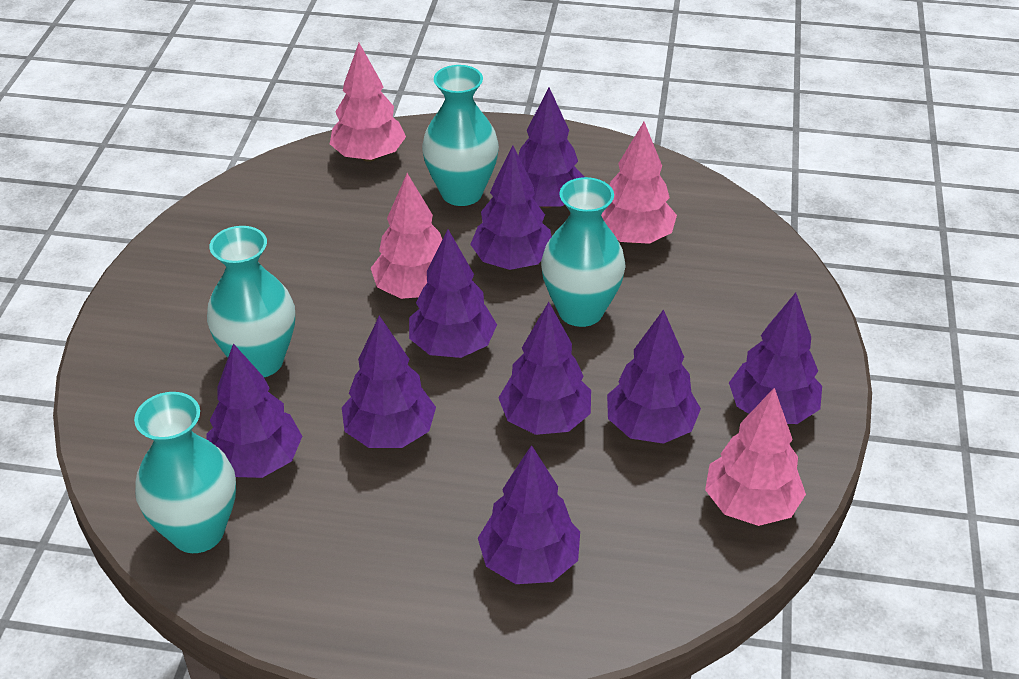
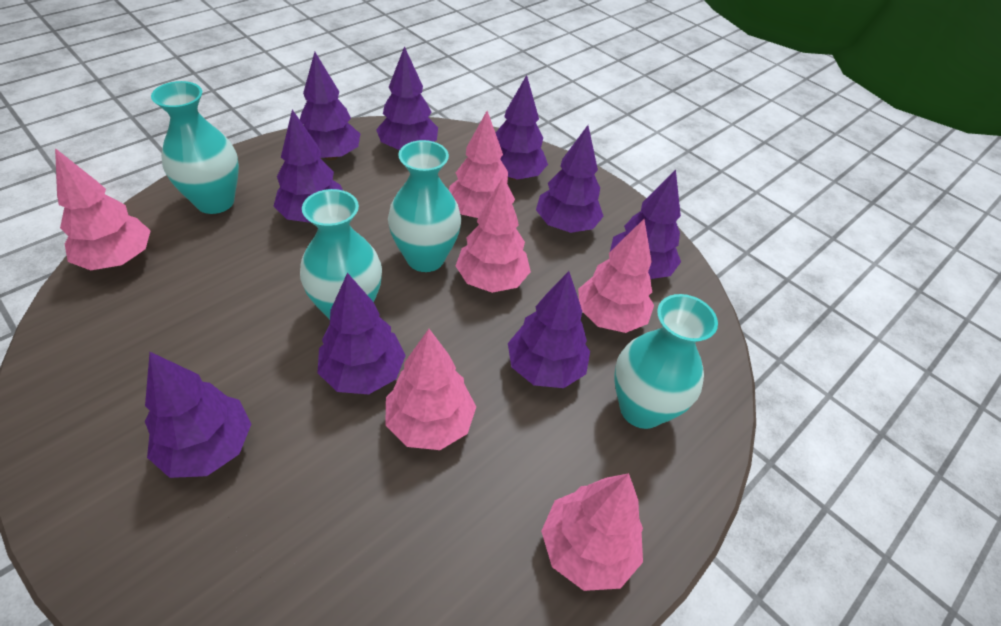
pink tree: [330,43,406,162] [371,173,442,299] [601,122,677,244] [705,388,806,526] = 4 -> [55,148,151,270] [385,329,476,450] [449,111,515,218] [456,178,531,293] [541,473,643,591] [578,219,654,333] = 6

